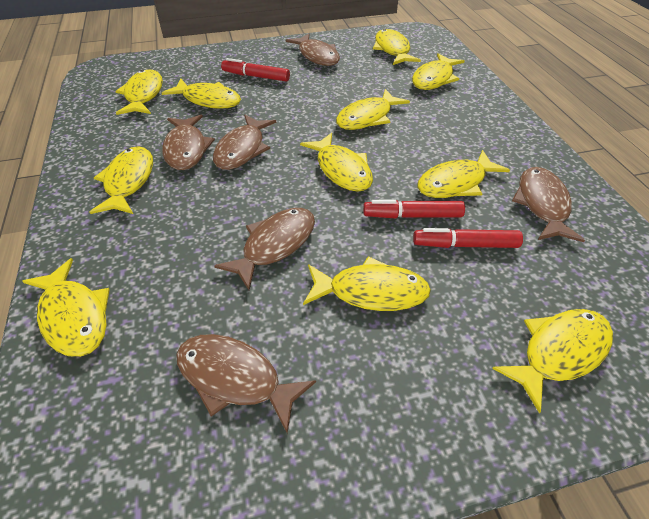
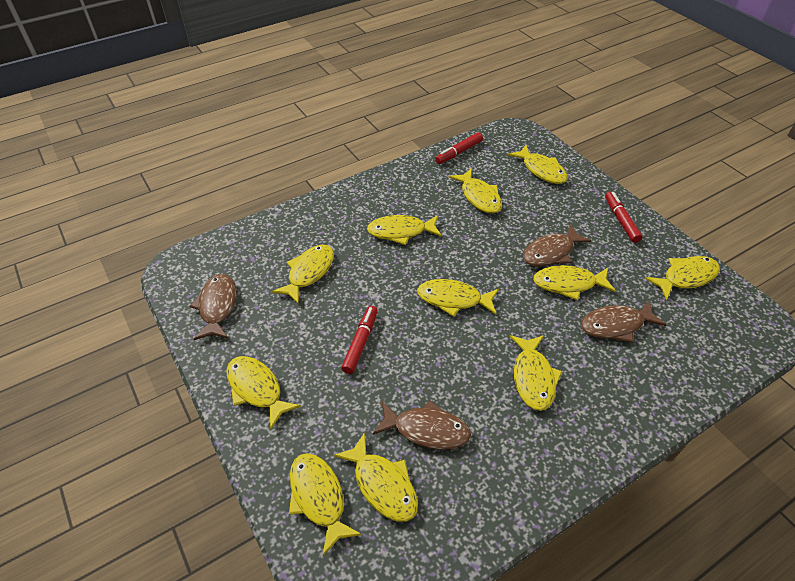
brown fish: [162,115,215,170] [176,334,316,434] [213,115,276,170] [214,208,315,290] [286,33,340,66] [512,167,585,242] = 6 -> [190,274,236,340] [372,400,471,450] [523,224,592,267] [581,300,666,343] = 4

